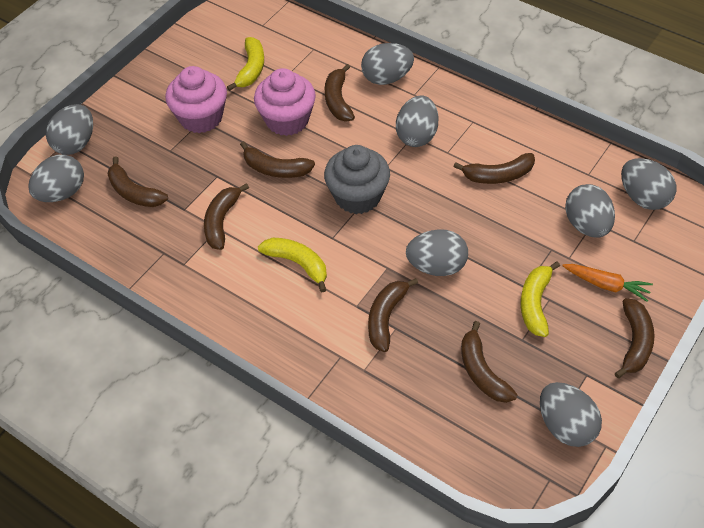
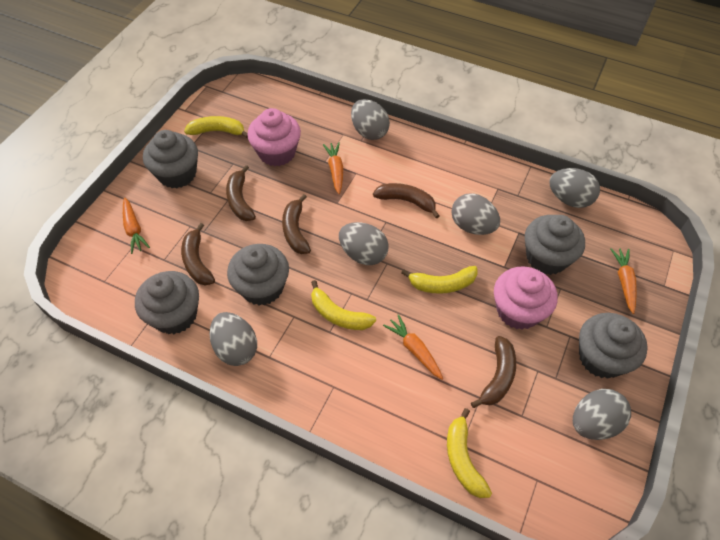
brown banana: [107,156,168,207] [204,183,249,250] [240,141,315,178] [325,64,355,121] [368,278,418,352] [453,153,535,184] [461,321,518,403] [615,298,655,378] = 8 -> [181,223,215,286] [226,165,256,221] [282,194,311,254] [373,183,440,219] [471,336,516,408] = 5
grey cupcake: [324,145,390,214] = 1 -> [135,271,199,334] [143,130,198,188] [227,244,289,305] [525,215,585,275] [579,313,648,379] = 5
grey egg: [28,154,84,202] [46,104,93,155] [361,43,414,85] [396,95,439,147] [406,229,468,276] [540,382,602,447] [565,184,615,238] [621,158,676,210] = 8 -> [209,312,257,366] [339,222,389,265] [351,99,390,140] [451,193,500,235] [549,168,600,208] [573,389,631,440] = 6
orange carrot: [562,264,653,302] = 1 -> [123,198,150,254] [323,142,343,194] [383,314,443,379] [611,248,637,314] = 4
yellow banana: [227,37,264,91] [258,238,327,292] [521,261,560,337] = 3 -> [184,116,248,138] [311,280,376,330] [401,266,478,294] [447,408,492,498] = 4

